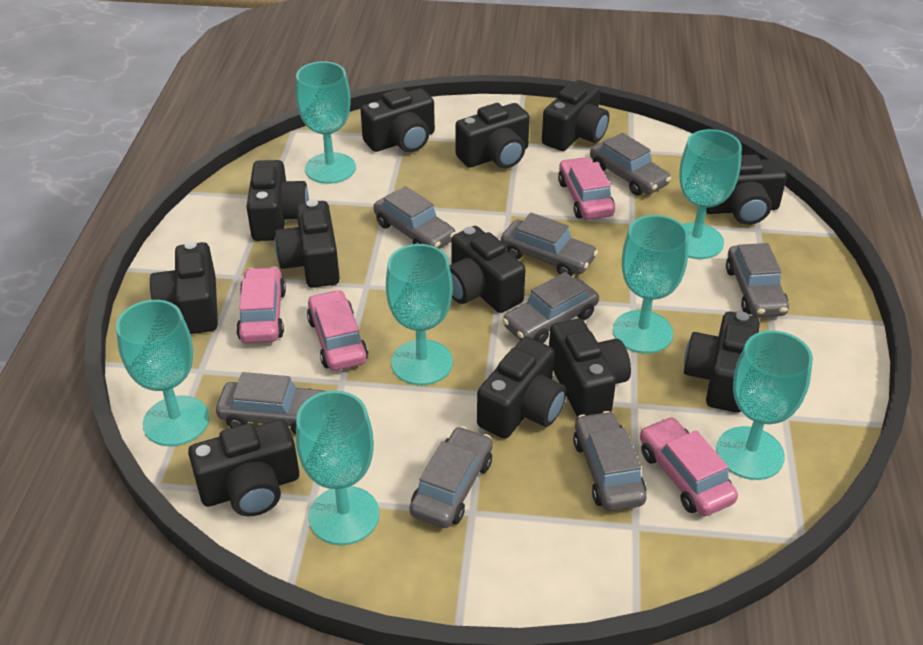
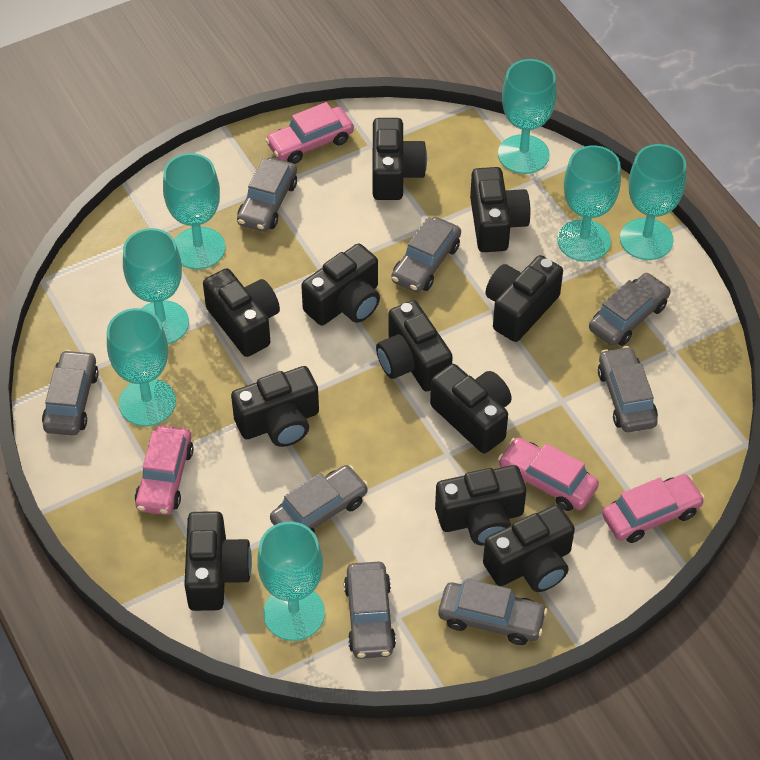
black camera: [150,241,218,334] [188,419,299,516] [246,160,309,241] [275,199,340,288] [361,88,435,152] [449,226,526,313] [455,103,530,168] [477,337,566,439] [542,80,609,151] [549,318,631,417] [684,312,760,413] [706,154,787,225] = 12 -> [184,511,252,611] [203,268,280,357] [231,366,319,447] [301,243,380,325] [373,118,427,200] [376,300,453,392] [430,364,512,453] [435,465,526,546] [470,167,531,252] [483,505,575,592] [485,255,563,342] = 11

